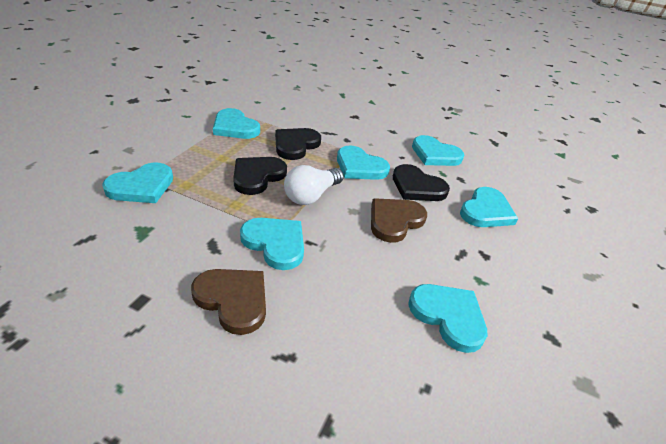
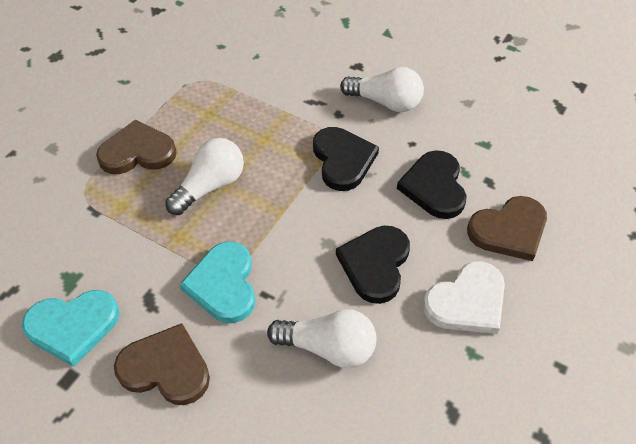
brown heart: [191,269,266,335] [371,198,427,243] = 2 -> [96,119,177,174] [114,323,210,405] [467,196,547,261] = 3
turquoise heart: [102,163,173,203] [213,108,260,139] [240,218,304,270] [337,146,390,180] [408,284,488,353] [412,135,464,166] [460,187,518,227] = 7 -> [22,290,119,367] [180,242,255,323] = 2
white heart: none = 0 -> [423,261,505,334] = 1
white light bulb: [284,165,344,205] = 1 -> [165,138,244,215] [267,309,377,368] [340,67,424,112] = 3

